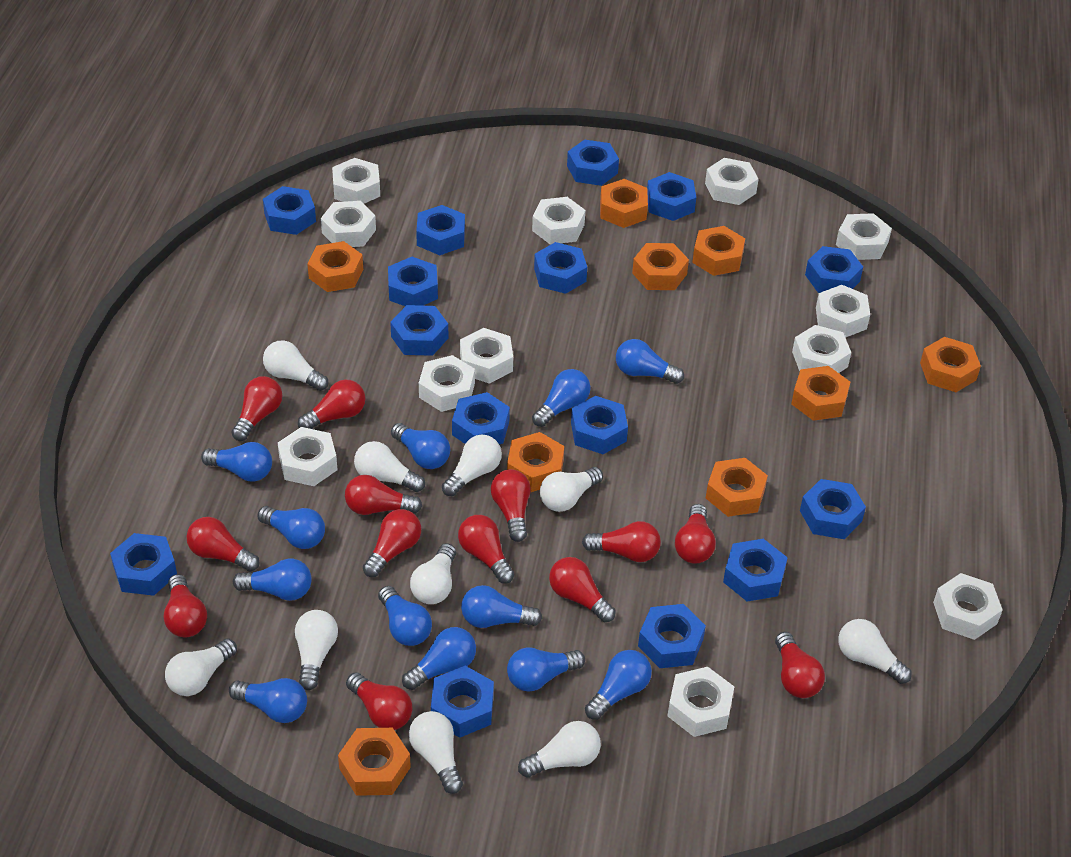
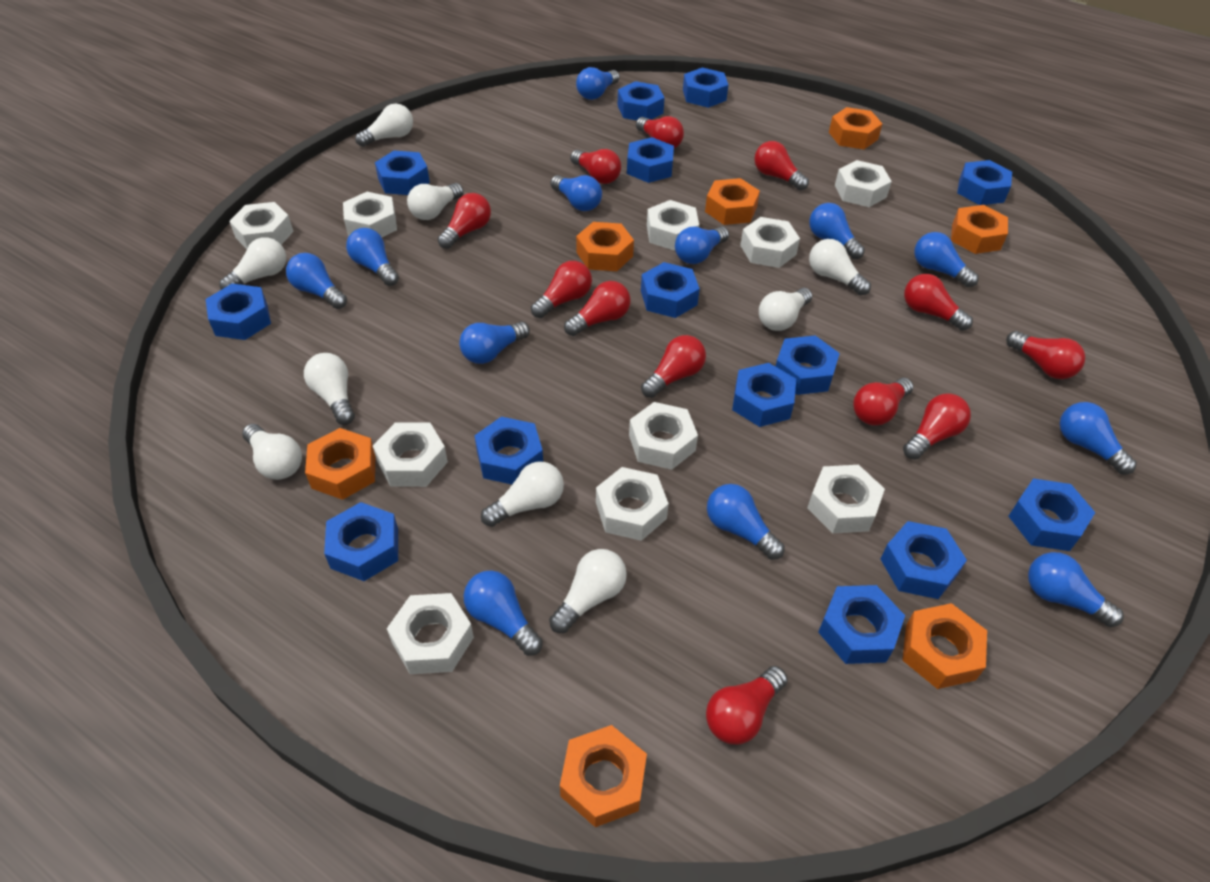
blue nut: [110,533,177,596] [263,186,316,235] [388,257,438,306] [390,305,448,356] [416,205,465,255] [431,666,494,738] [452,392,510,444] [534,242,587,294] [567,139,619,186] [571,396,628,454] [638,604,706,668] [647,172,696,221] [723,539,788,602] [800,479,866,539] [805,246,863,293] = 15 -> [206,284,271,340] [324,502,398,581] [375,151,430,195] [474,417,543,484] [618,81,665,120] [627,137,674,183] [641,262,700,318] [683,67,728,108] [732,363,796,427] [775,336,840,395] [818,585,905,664] [881,521,967,599] [957,160,1012,205] [1008,479,1095,551] = 14
orange nut: [307,241,363,292] [338,728,411,796] [507,432,564,492] [600,179,648,228] [632,243,689,290] [692,226,745,276] [706,458,768,517] [791,366,850,421] [920,337,981,392] = 9 -> [305,428,375,500] [560,725,647,827] [576,222,634,271] [705,178,760,225] [829,107,882,149] [902,603,987,689] [951,205,1008,254] = 7
red light bulb: [164,574,207,637] [186,517,259,572] [232,376,282,441] [298,380,366,429] [345,475,422,515] [346,672,413,730] [363,509,421,577] [458,515,514,584] [491,469,531,542] [549,557,616,622] [582,521,661,562] [675,504,716,564] [775,632,825,698] = 13 -> [438,193,491,249] [531,261,592,318] [564,281,630,336] [570,149,621,184] [636,116,684,148] [641,335,706,398] [706,666,788,745] [754,141,809,191] [853,378,913,426] [903,393,971,460] [904,274,973,331] [1006,331,1086,379] = 12
white light bulb: [165,638,237,696] [263,340,328,391] [295,610,338,690] [354,441,425,492] [409,711,463,794] [410,543,456,604] [442,435,502,497] [518,721,601,778] [540,467,603,512] [838,619,912,684] = 10 -> [219,237,286,290] [242,424,302,480] [304,353,355,425] [355,103,413,147] [407,183,464,220] [481,461,564,527] [549,549,627,633] [759,288,812,331] [809,239,871,296] = 9
white nut: [278,427,338,486] [321,201,376,247] [332,158,380,204] [419,355,475,412] [460,328,513,384] [532,197,585,245] [667,667,734,737] [705,158,758,205] [792,325,851,373] [816,285,870,338] [836,213,892,260] [933,573,1003,640] = 12 -> [229,202,294,249] [343,192,397,237] [373,422,448,487] [387,593,474,674] [596,467,669,541] [629,402,698,470] [647,200,699,251] [740,217,800,268] [807,465,885,533] [835,160,892,207] = 10

